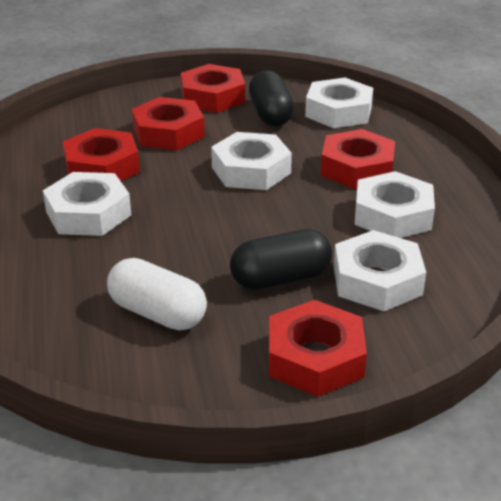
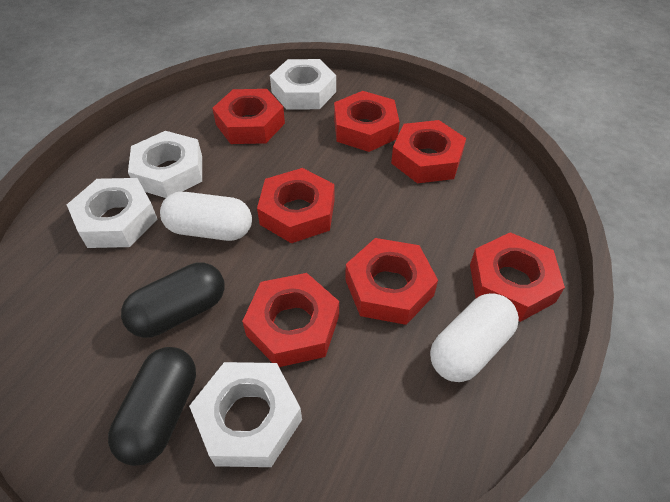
red nut: [63,128,140,181] [132,97,205,150] [181,64,245,113] [269,300,367,397] [321,129,395,189] = 5 -> [212,89,285,144] [242,273,339,367] [257,168,334,243] [334,91,400,152] [345,238,438,325] [391,120,466,183] [470,232,565,322] = 7
white capsule: [107,258,207,330] = 1 -> [160,192,252,241] [430,293,519,382] = 2
white nut: [43,172,131,236] [211,132,292,190] [305,78,373,128] [334,230,426,311] [355,171,435,238] = 5 -> [67,178,157,248] [128,131,202,198] [189,362,302,467] [270,59,336,109] = 4

